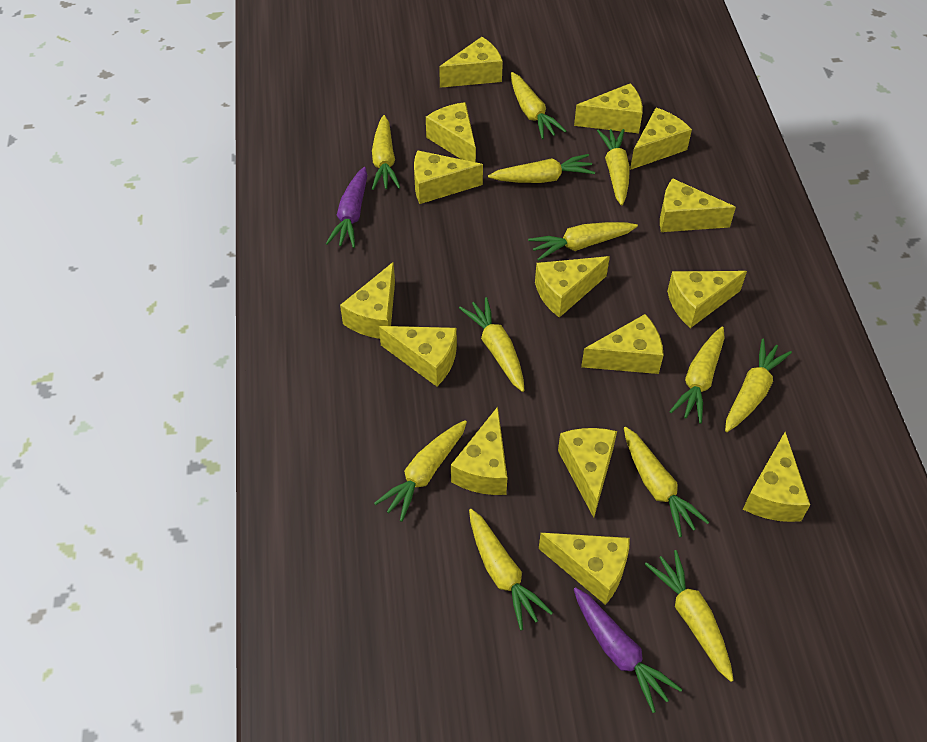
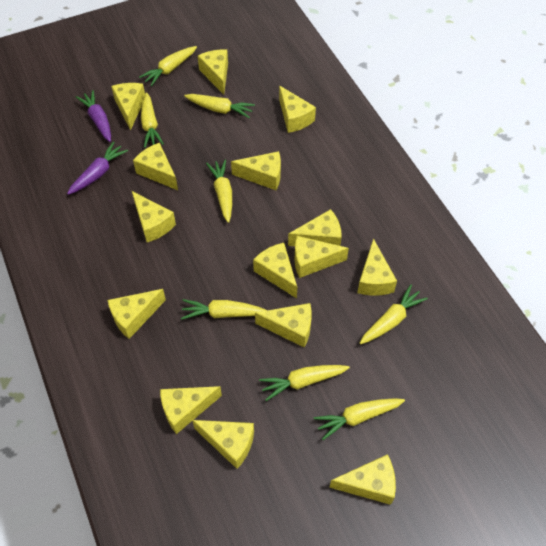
yellow carrot: [372,115,401,190] [374,420,467,522] [459,297,525,392] [469,509,553,630] [488,154,595,183] [511,72,566,139] [528,222,638,261] [597,129,630,205] [624,427,709,537] [645,550,734,682] [669,326,725,424] [725,338,792,432] = 12 -> [139,46,197,87] [141,92,164,148] [181,299,267,320] [184,94,255,118] [206,160,232,223] [259,365,350,401] [314,398,405,440] [360,285,428,344] = 8

